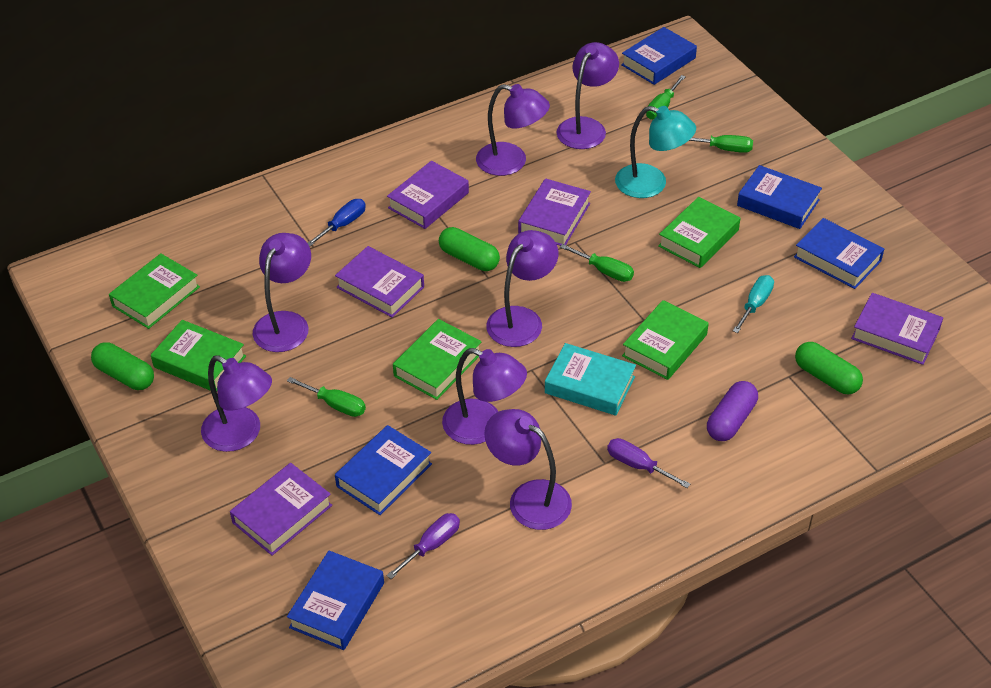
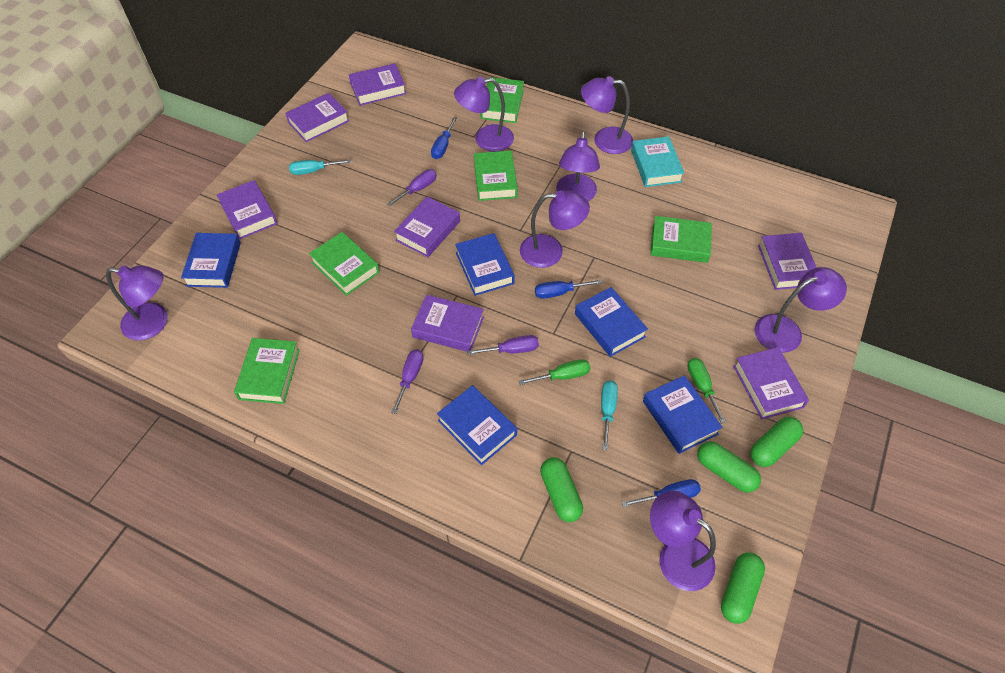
blue screwdriver: [308,199,366,247] = 1 -> [431,117,457,159] [535,279,602,299] [622,479,701,507] = 3
green capsule: [91,342,154,390] [439,227,500,271] [795,342,863,394] = 3 -> [540,457,583,522] [697,441,761,493] [721,552,765,624] [750,417,803,467] = 4
green screwdriver: [287,377,366,417] [560,244,634,282] [646,75,686,120] [689,135,753,153] = 4 -> [519,359,590,385] [688,358,726,424] = 2
purple book: [230,463,332,556] [335,246,424,317] [387,161,469,229] [518,178,591,246] [851,293,943,365] = 5 -> [217,180,277,239] [285,93,349,142] [349,63,406,106] [394,197,460,257] [411,295,484,352] [733,347,809,419] [758,233,817,290] = 7
purple capsule: [707,381,758,441] = 1 -> none = 0
purple screwdriver: [386,513,460,579] [607,438,690,488] = 2 -> [387,169,437,206] [391,349,424,414] [467,335,539,355] = 3
turquoise lamp: [615,106,696,198] = 1 -> none = 0
turquoise screwdriver: [733,275,774,333] = 1 -> [289,159,351,175] [601,380,618,450] = 2

